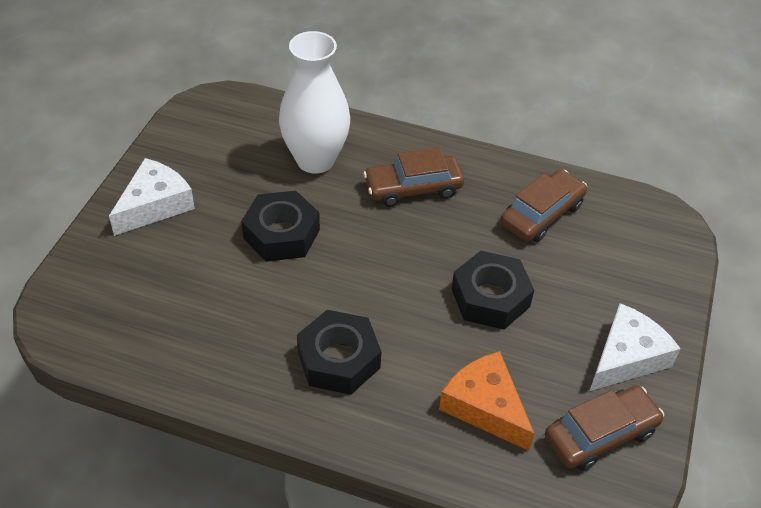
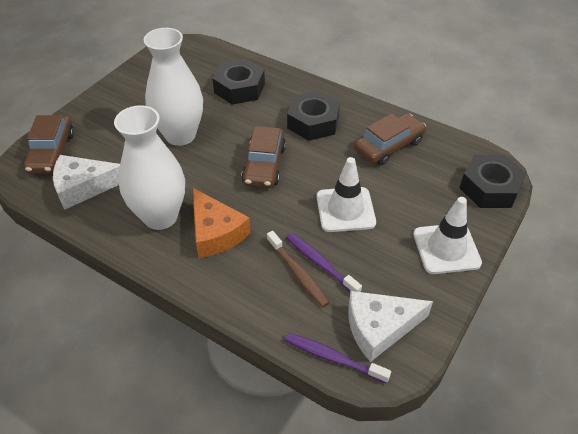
brown toothbrush: none = 0 -> [267,231,330,307] = 1
purple toothbrush: none = 0 -> [284,333,391,384] [286,233,362,292] = 2
white traffic cone: none = 0 -> [317,157,376,232] [413,197,482,274] = 2
white vase: [279,31,350,174] = 1 -> [114,105,185,230] [144,28,203,146] = 2

